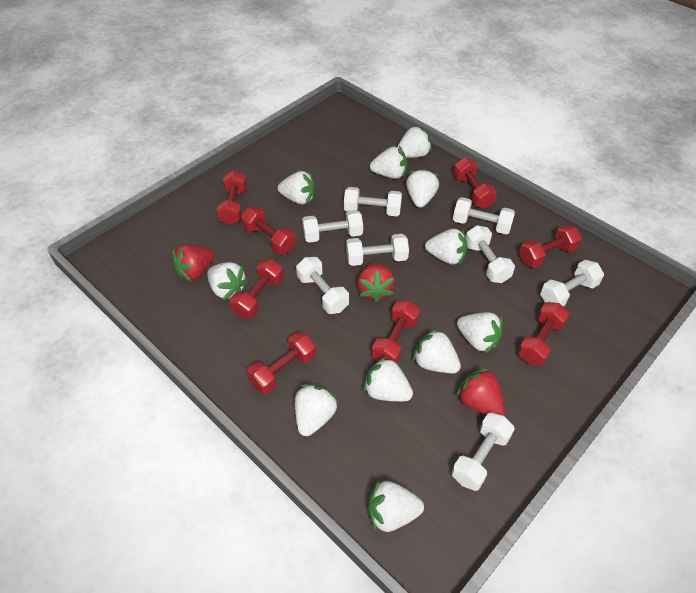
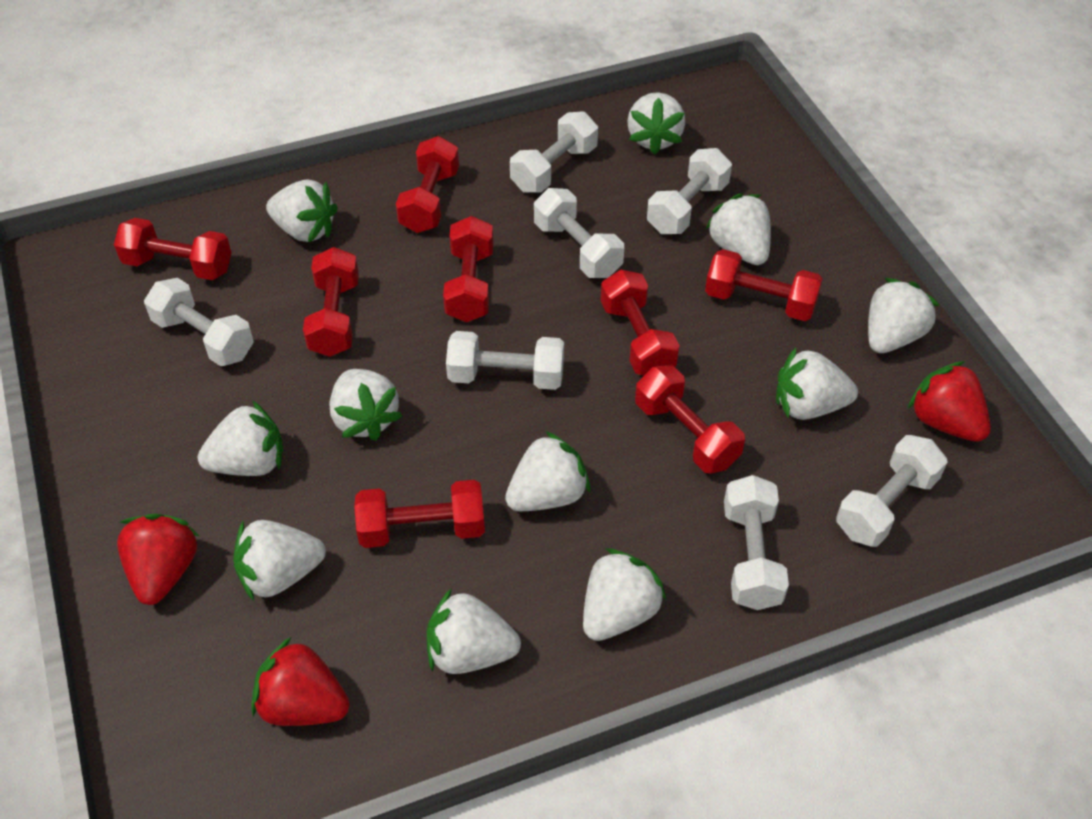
white dumbbell: [296,257,349,314] [302,210,363,243] [344,187,402,216] [346,234,409,266] [452,413,515,491] [453,197,515,234] [466,225,515,283] [540,260,604,306] = 8 -> [144,278,254,366] [446,331,564,390] [510,111,598,193] [534,188,624,278] [647,148,732,234] [724,475,789,610] [836,435,947,547] = 7

